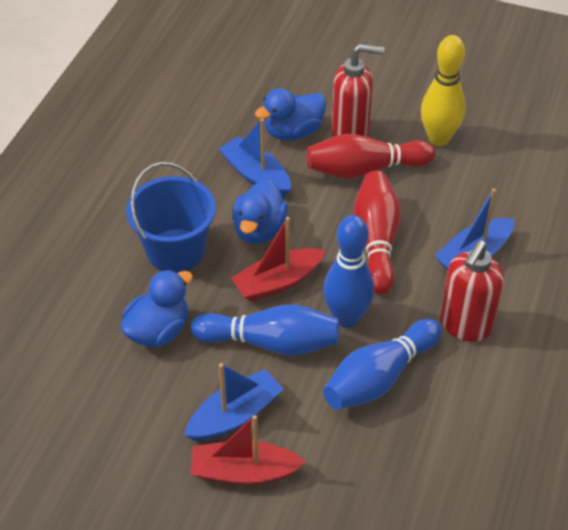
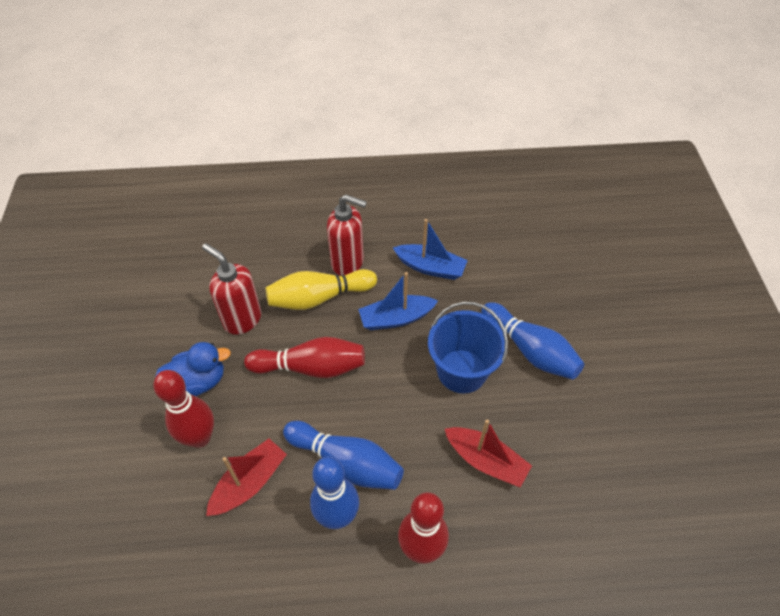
blue boat: [184,363,283,441] [219,119,291,197] [434,188,514,270] = 3 -> [358,272,438,330] [393,219,468,280] = 2
blue duck: [121,270,193,347] [232,178,288,244] [255,88,326,141] = 3 -> [155,342,231,396] = 1
red bowling pin: [306,134,435,179] [354,171,401,295] = 2 -> [154,370,214,448] [244,337,365,378] [398,492,449,564] = 3

